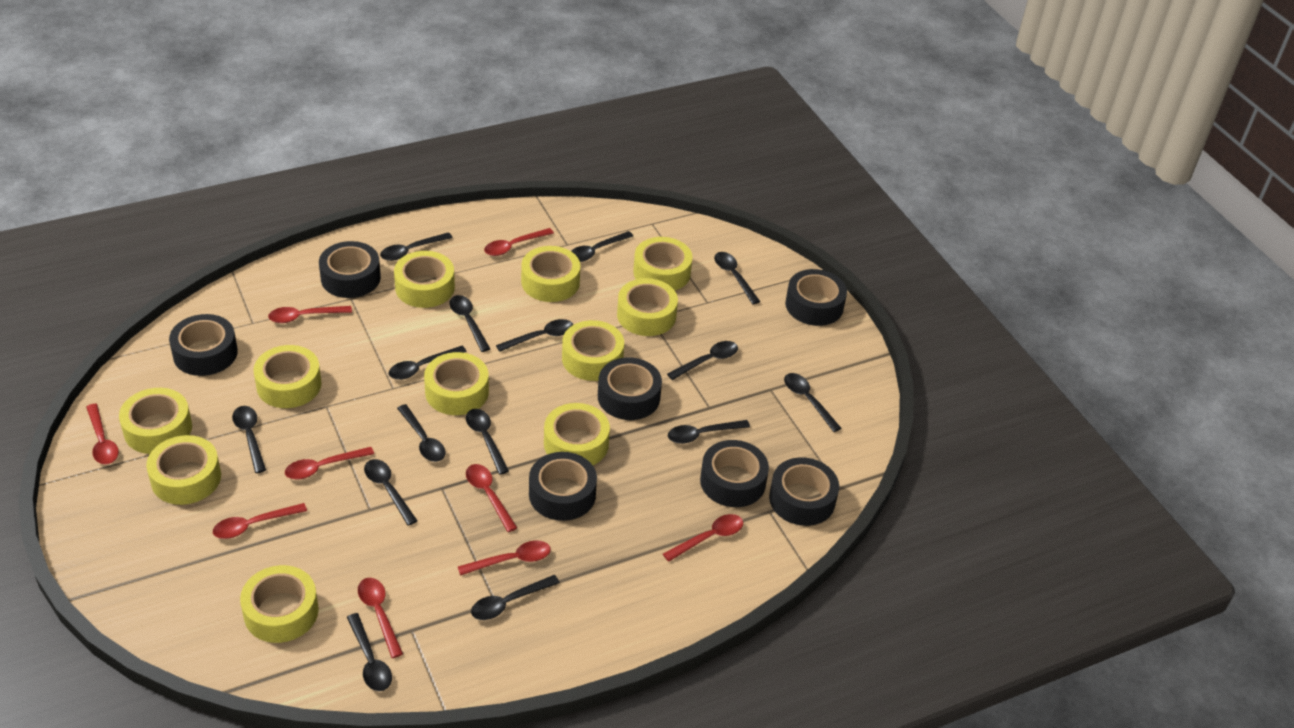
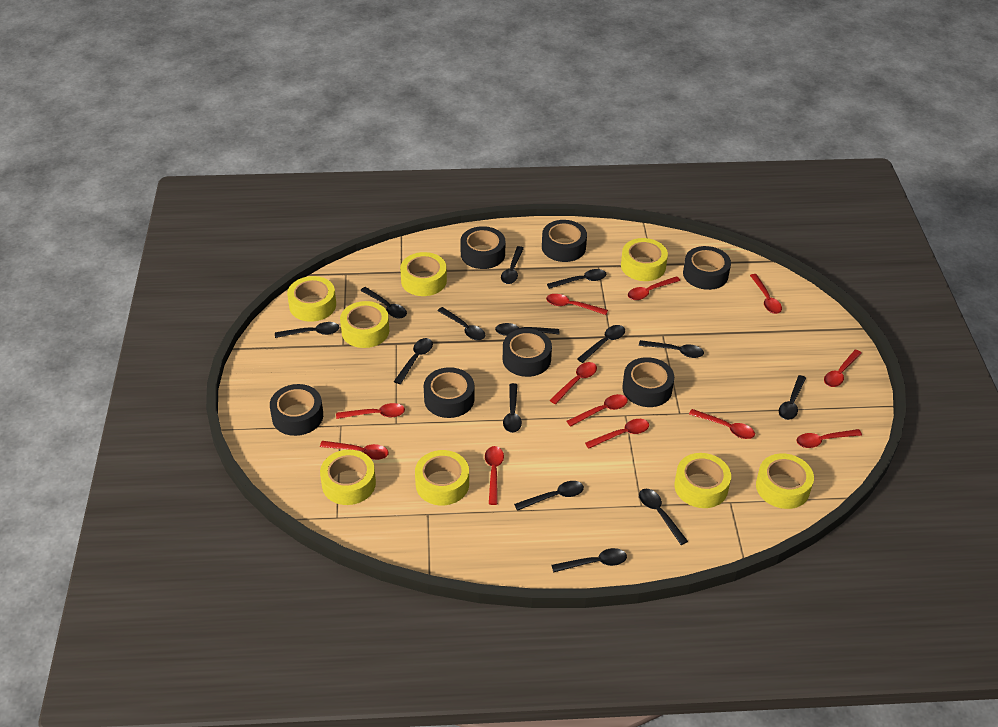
black spoon: [232,406,266,473] [347,613,392,691] [364,459,417,526] [380,232,453,261] [388,346,467,380] [397,404,446,462] [449,295,490,352] [466,409,509,475] [471,575,560,620] [496,319,573,352] [571,231,633,262] [667,341,738,380] [668,420,750,444] [714,252,760,304] [784,373,841,432] = 15 -> [275,322,340,338] [360,287,407,319] [394,338,433,384] [437,307,485,340] [495,323,559,336] [501,246,524,284] [503,383,522,433] [514,481,584,511] [547,269,607,289] [552,548,627,573] [577,325,625,363] [639,340,704,358] [639,489,688,545] [779,375,806,420] = 14
red spoon: [86,404,119,464] [213,503,307,539] [268,306,352,323] [285,447,374,480] [358,578,403,658] [458,540,551,576] [466,464,517,532] [484,228,554,256] [663,514,743,562] = 9 -> [320,441,389,460] [336,403,405,419] [485,446,504,505] [546,294,608,315] [550,362,597,404] [567,394,628,427] [585,419,649,449] [628,276,680,300] [689,409,755,439] [750,274,782,314] [796,429,862,448] [824,350,862,387] = 12
yellow tape: [119,388,192,454] [146,435,221,505] [240,565,319,643] [253,345,322,408] [394,251,455,308] [424,352,489,415] [521,246,580,302] [544,403,610,465] [562,320,624,381] [617,278,678,336] [633,237,693,290] = 11 -> [287,276,336,322] [320,450,376,505] [340,301,389,348] [400,252,447,296] [415,450,469,505] [621,238,668,281] [675,453,731,508] [756,453,814,509] = 8

